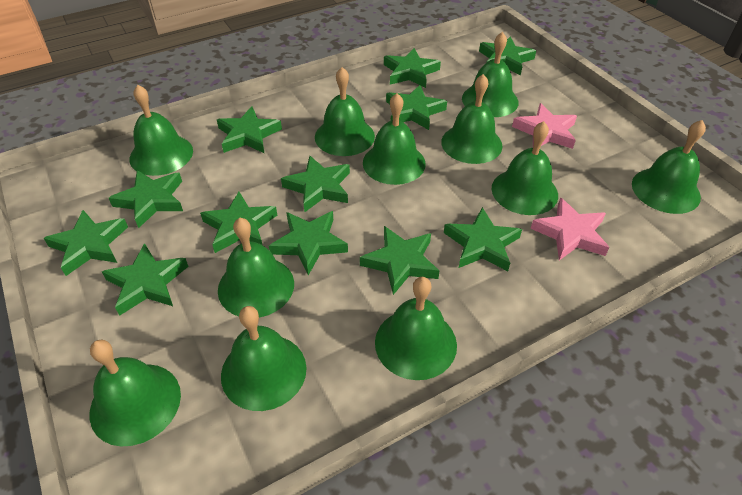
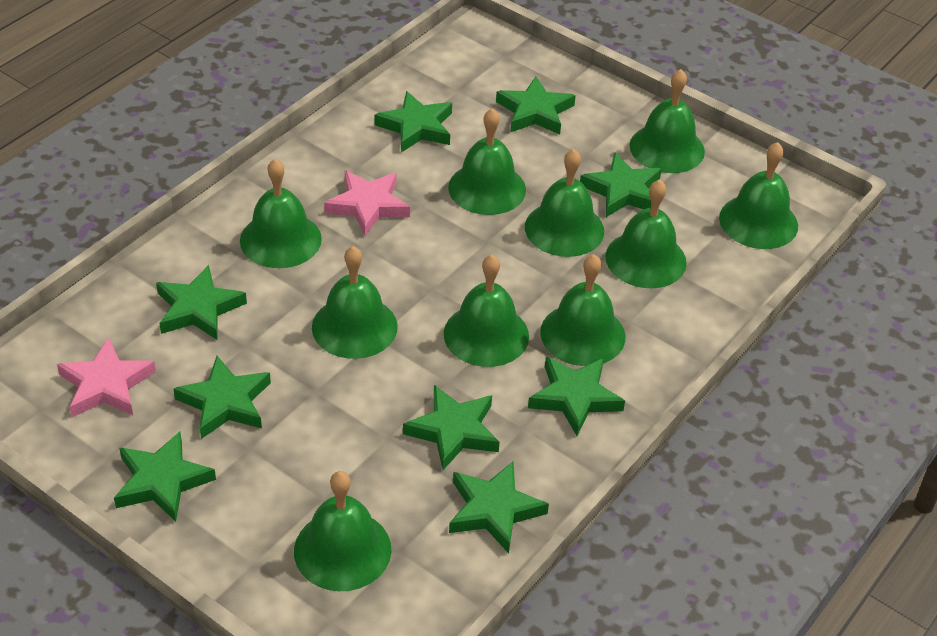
green bell: [90,340,181,447] [129,84,193,176] [218,218,294,318] [221,306,307,411] [315,67,375,156] [363,93,426,185] [375,277,457,380] [441,74,502,164] [462,32,519,117] [492,121,558,215] [632,120,706,214] = 11 -> [240,159,322,268] [294,471,392,591] [312,246,398,359] [444,255,529,367] [448,108,526,215] [525,149,604,257] [540,254,625,366] [605,179,687,288] [630,69,705,173] [719,142,798,249] = 10
green star: [44,210,128,276] [102,243,189,316] [109,170,183,228] [200,192,277,253] [217,106,282,153] [269,211,348,275] [281,156,350,212] [360,226,439,295] [384,48,441,88] [386,85,447,130] [444,207,522,271] [479,37,536,75] = 12 -> [114,432,216,522] [156,265,247,340] [173,356,271,439] [375,91,452,153] [403,385,499,470] [449,461,549,553] [496,76,576,135] [528,356,625,436] [580,153,662,217] = 9

